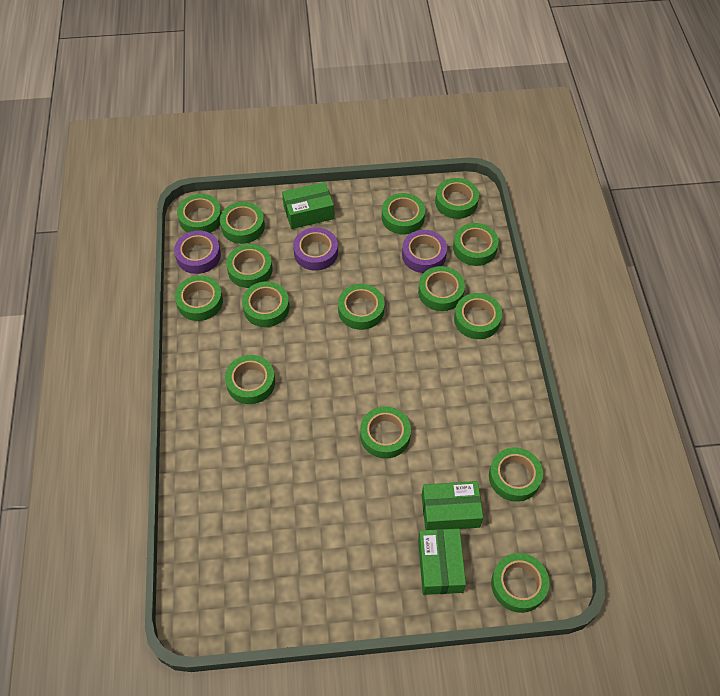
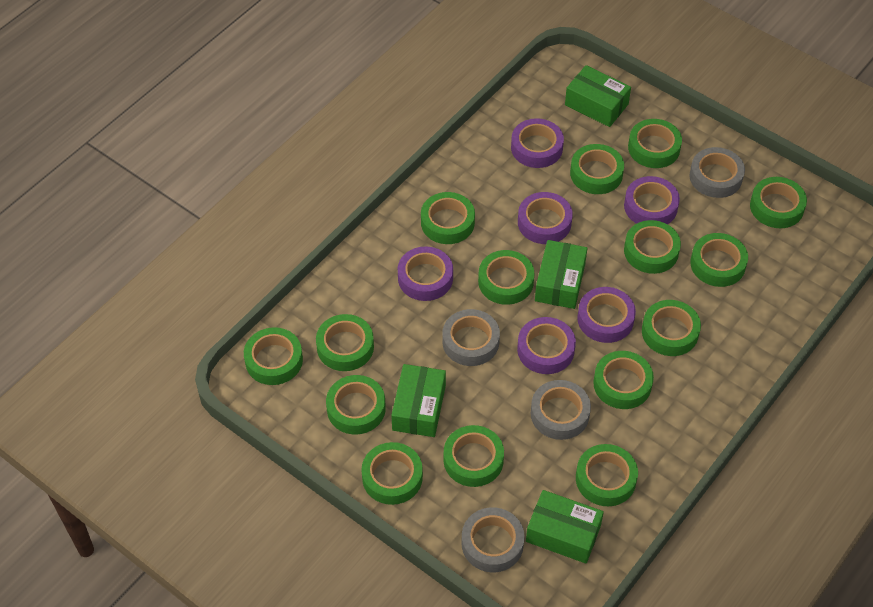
green box: [282,182,334,229] [418,529,466,595] [422,481,483,530] = 3 -> [391,364,446,437] [526,490,604,564] [535,240,587,309] [565,65,631,127] = 4
grey tape: none = 0 -> [443,309,500,366] [462,507,525,572] [531,380,591,440] [690,147,745,198] = 4
purple tape: [174,231,221,274] [293,227,338,271] [402,230,447,273] = 3 -> [398,247,453,301] [511,118,564,168] [517,317,576,374] [518,192,573,244] [577,287,636,343] [624,176,680,224] = 6

